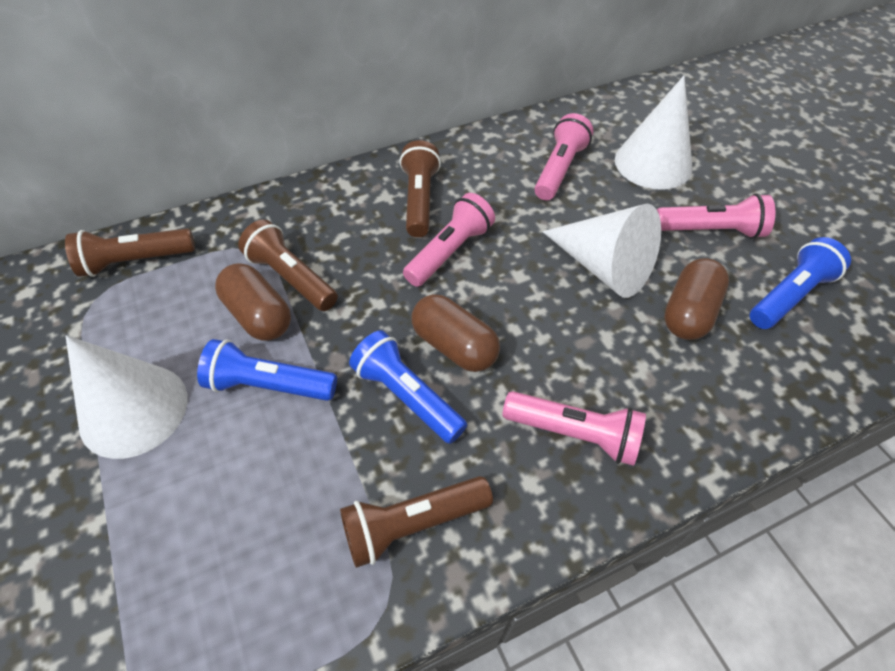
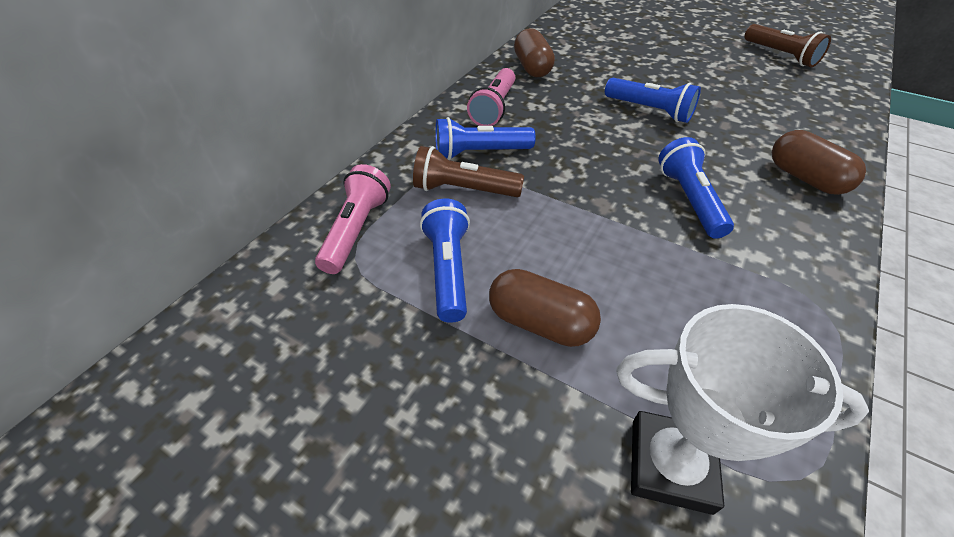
blue flashlight: [197,339,337,401] [349,330,467,444] [750,237,851,329] = 3 -> [420,199,470,323] [435,117,536,160] [605,78,701,123] [658,137,734,239] = 4
brown flashlight: [65,228,195,277] [238,219,338,311] [340,476,493,568] [400,140,441,237] = 4 -> [413,146,524,197] [744,24,831,67] = 2
pink flashlight: [403,193,495,287] [503,391,646,466] [534,113,593,200] [657,193,775,239] = 4 -> [315,164,391,274] [467,68,515,126] = 2
white cone: [66,335,187,459] [542,204,661,298] [615,75,692,190] = 3 -> none = 0
white trophy: none = 0 -> [616,304,869,515] = 1

